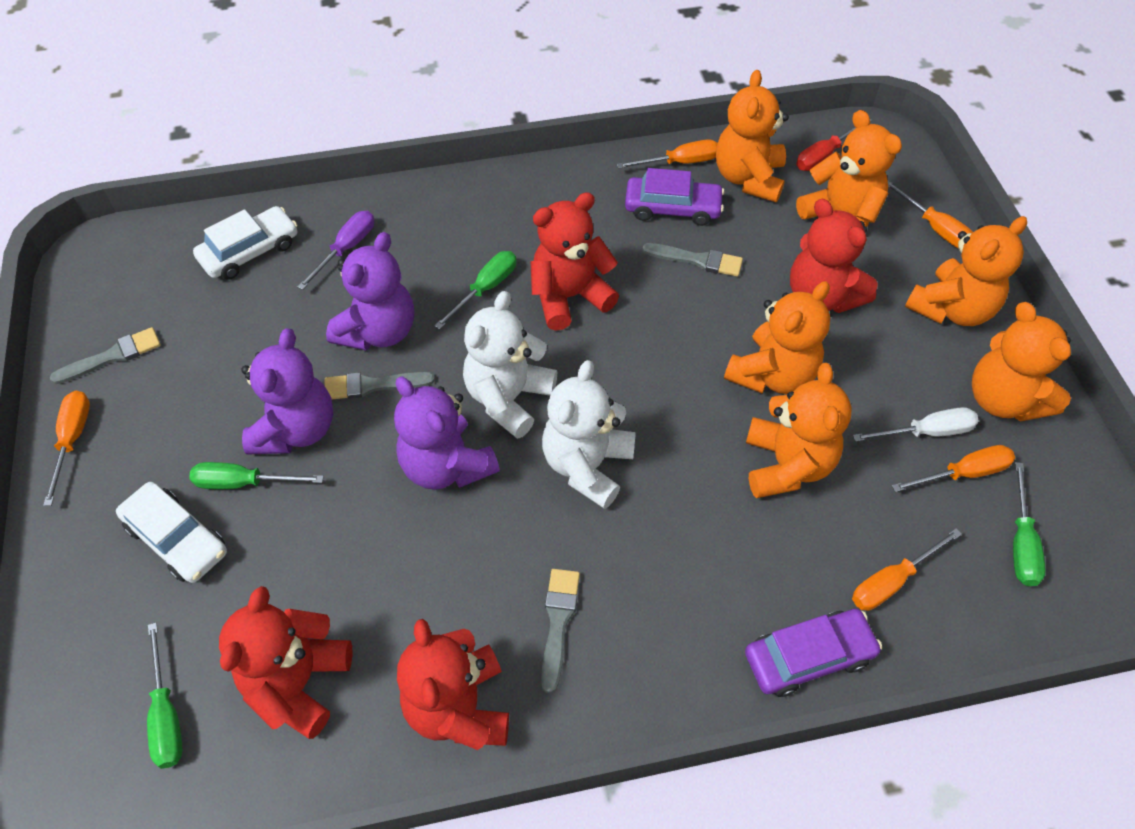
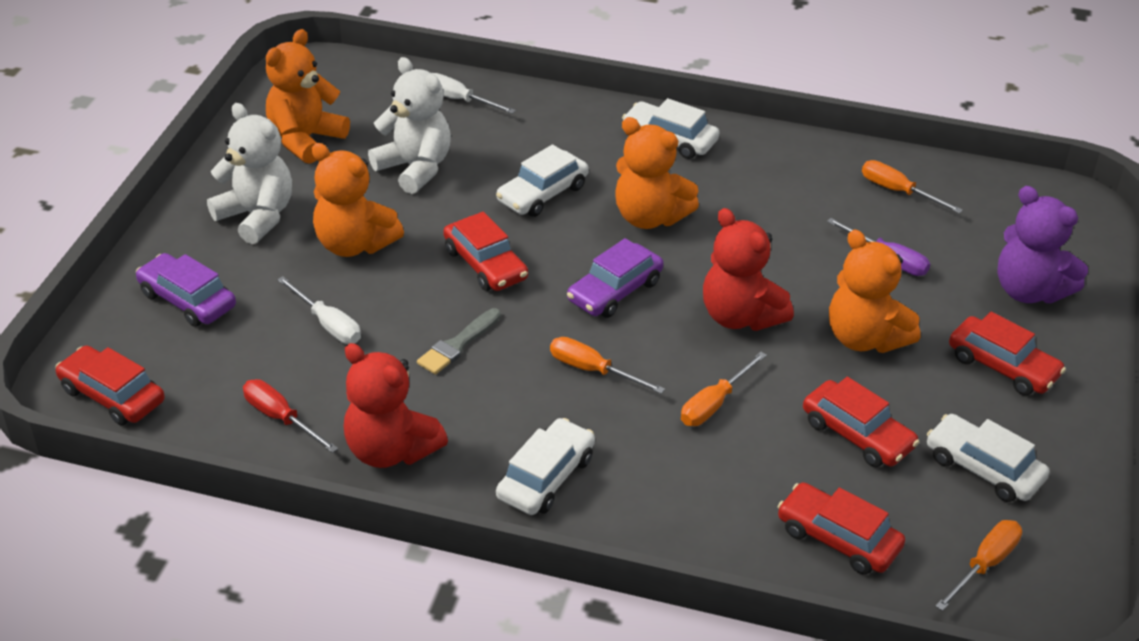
green screwdriver: [147,623,183,769] [189,462,324,489] [434,251,516,329] [1013,462,1046,586] = 4 -> none = 0
grey brush: [50,327,161,384] [325,372,435,399] [541,569,580,693] [642,243,743,277] = 4 -> [417,308,501,374] = 1
orange screwdriver: [43,391,90,506] [617,139,718,169] [852,528,962,611] [888,180,973,248] [892,445,1015,492] = 5 -> [550,337,665,394] [681,352,767,426] [862,160,963,214] [935,520,1022,611] = 4
orange teddy bear: [716,70,789,202] [724,281,830,394] [746,363,852,498] [796,110,902,227] [905,216,1027,326] [972,302,1071,421] = 6 -> [266,29,350,164] [312,143,404,257] [615,117,699,229] [829,229,920,353] = 4
purple teddy bear: [241,328,333,455] [326,232,414,351] [394,376,500,490] = 3 -> [997,186,1088,303] = 1
red car: none = 0 -> [55,346,165,425] [443,212,528,291] [777,482,905,575] [803,377,919,467] [949,312,1066,395] = 5
red teddy bear: [219,586,352,739] [397,619,509,750] [530,192,619,331] [790,199,878,313] = 4 -> [344,343,448,468] [703,208,794,331] = 2
white car: [116,482,227,583] [193,206,297,279] = 2 -> [496,144,589,217] [496,418,595,515] [622,98,720,159] [927,414,1049,502] = 4
white screwdriver: [853,407,979,442] = 1 -> [277,276,361,344] [432,73,516,114] = 2

